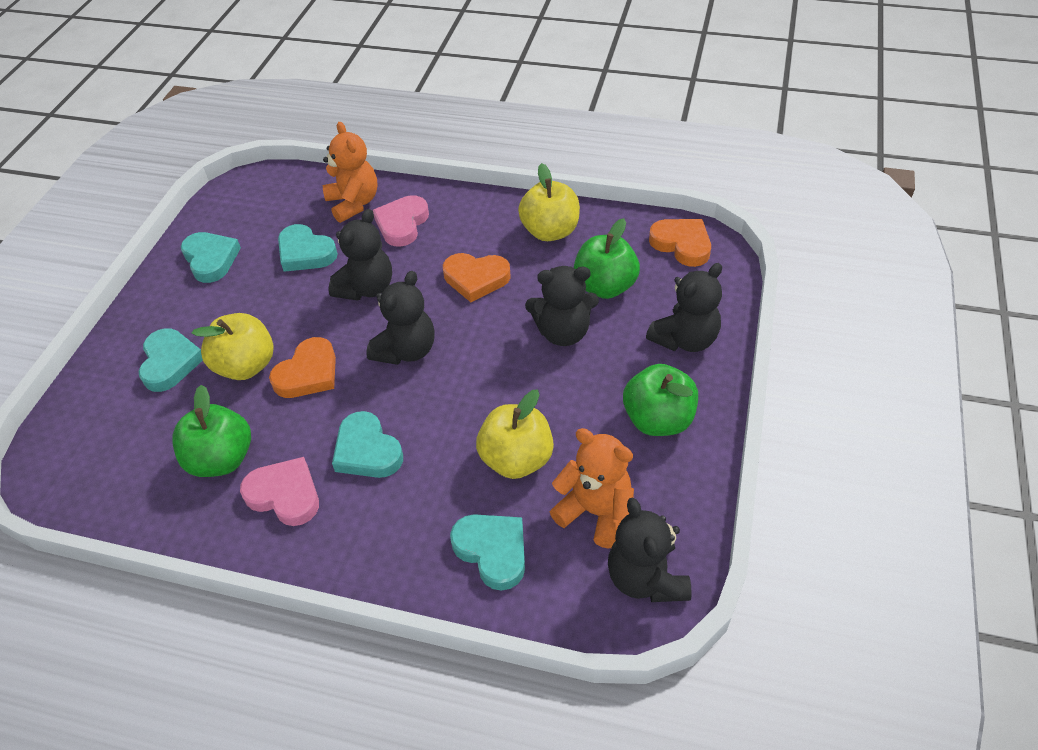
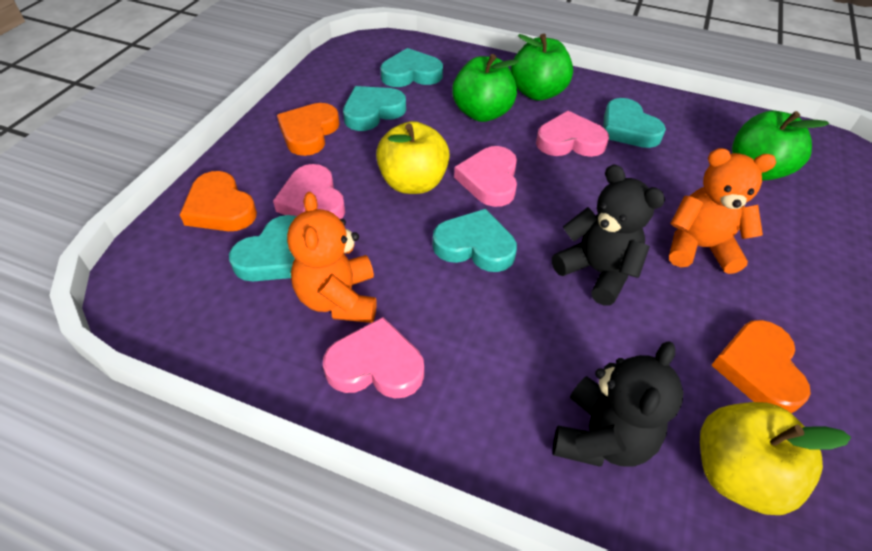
black teddy bear: [328,209,392,301] [366,271,435,365] [525,266,599,346] [608,497,692,602] [646,263,722,352] = 5 -> [552,165,665,306] [553,341,683,467] = 2
pink heart: [240,457,319,526] [373,195,429,247] = 2 -> [273,164,345,219] [323,317,424,399] [454,146,517,207] [536,111,609,157] = 4
yellow apple: [191,313,274,380] [476,389,554,479] [518,163,580,241] = 3 -> [376,121,450,194] [700,402,851,515] = 2

